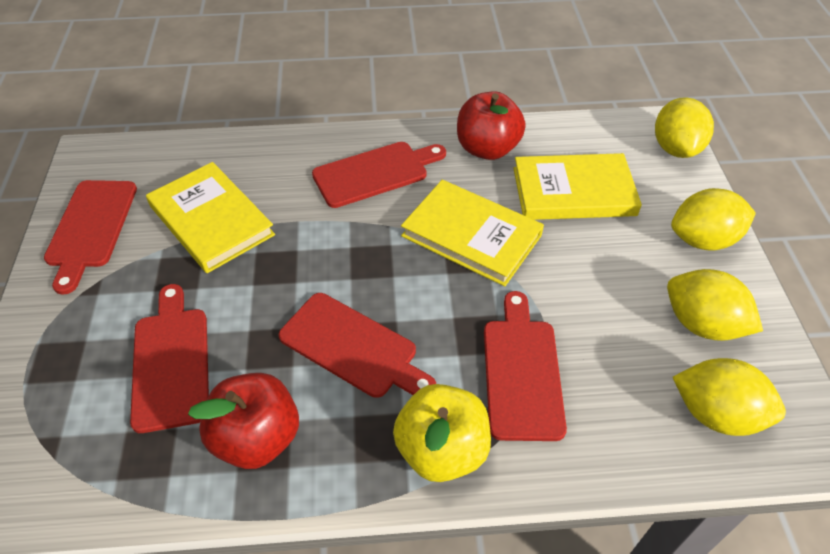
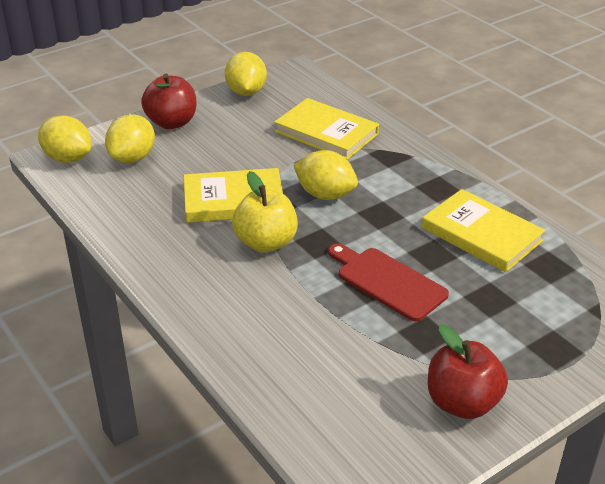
red cutting board: [44,180,137,295] [130,284,209,433] [279,293,436,398] [312,142,446,208] [484,291,567,441] = 5 -> [328,243,449,321] = 1

